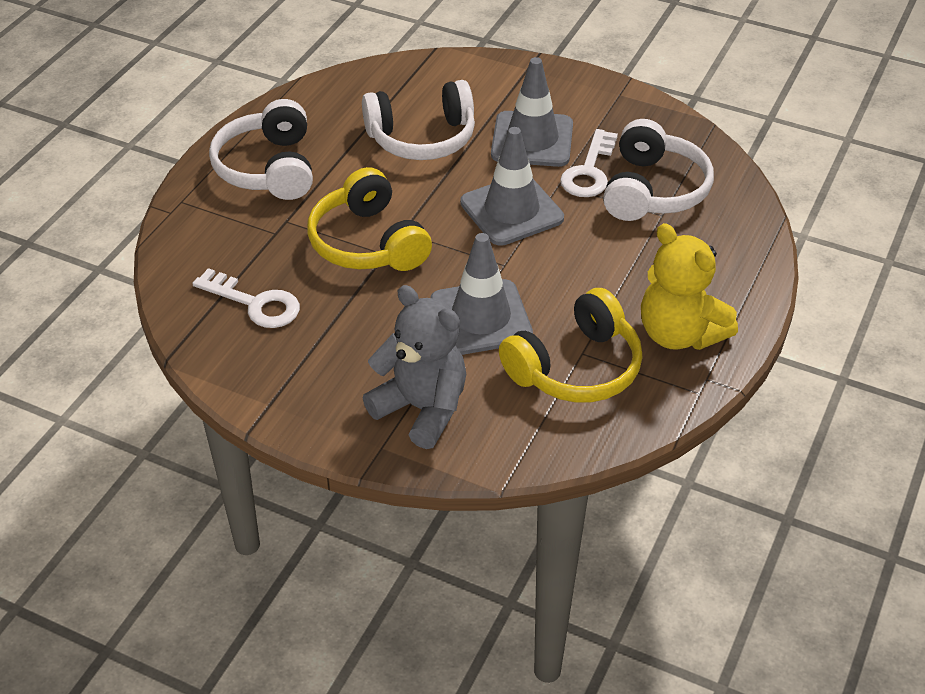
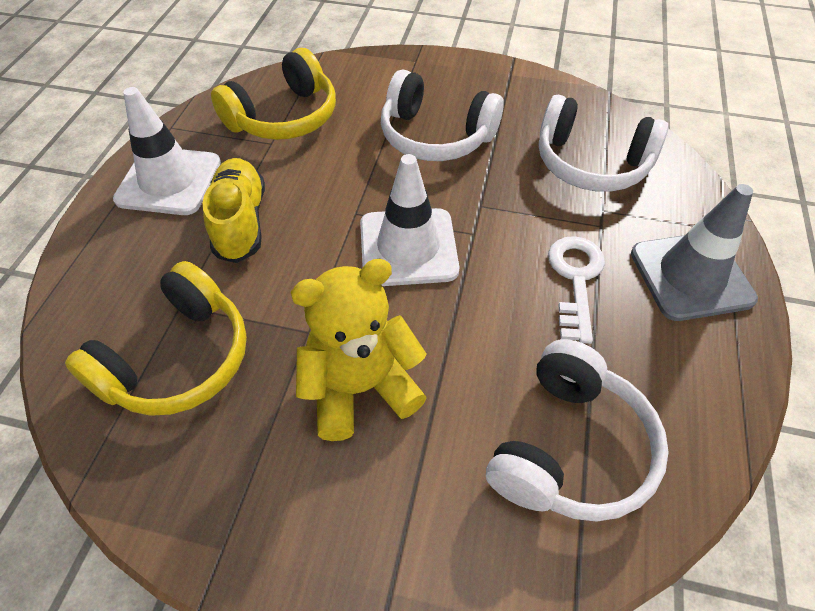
grey teddy bear: [363,285,466,449] = 1 -> none = 0
grey traffic cone: [430,233,533,355] [460,127,564,246] [491,57,573,167] = 3 -> [631,184,758,321] = 1
white key: [192,268,300,328] [560,129,618,197] = 2 -> [548,236,605,344] = 1
white traffic cone: none = 0 -> [113,87,221,215] [360,154,459,286] = 2
yellow shoe: none = 0 -> [203,158,265,263] = 1

